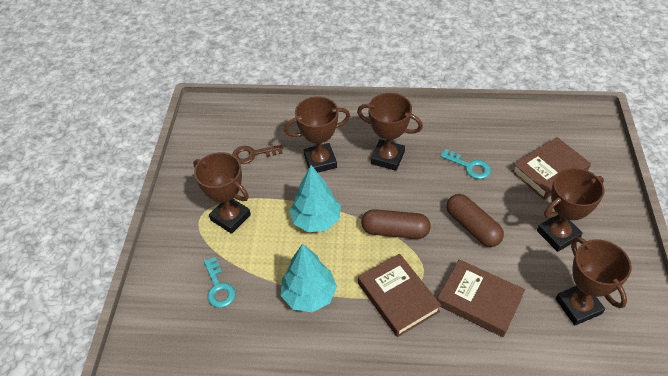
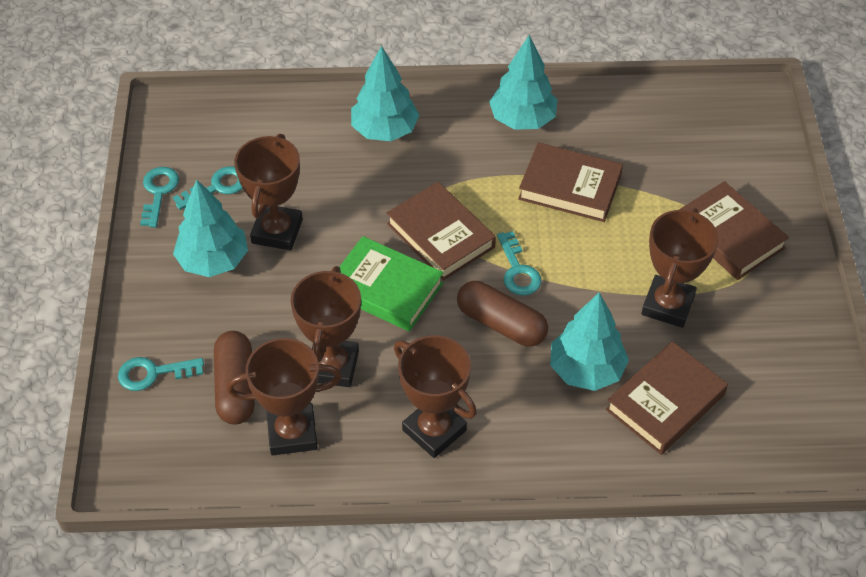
brown book: [358,254,441,337] [437,259,525,337] [512,137,591,200] = 3 -> [387,182,496,281] [518,143,623,222] [606,341,728,455] [679,181,789,280] = 4
brown key: [232,145,283,164] = 1 -> none = 0
green book: none = 0 -> [339,236,444,332] = 1
turquoise key: [204,257,236,308] [440,149,491,179] = 2 -> [118,357,204,391] [140,167,179,227] [173,166,243,210] [497,231,541,296] = 4
turquoise tree: [281,243,337,312] [289,165,341,232] = 2 -> [173,179,248,277] [351,46,419,141] [489,35,558,130] [550,293,629,391] = 4

